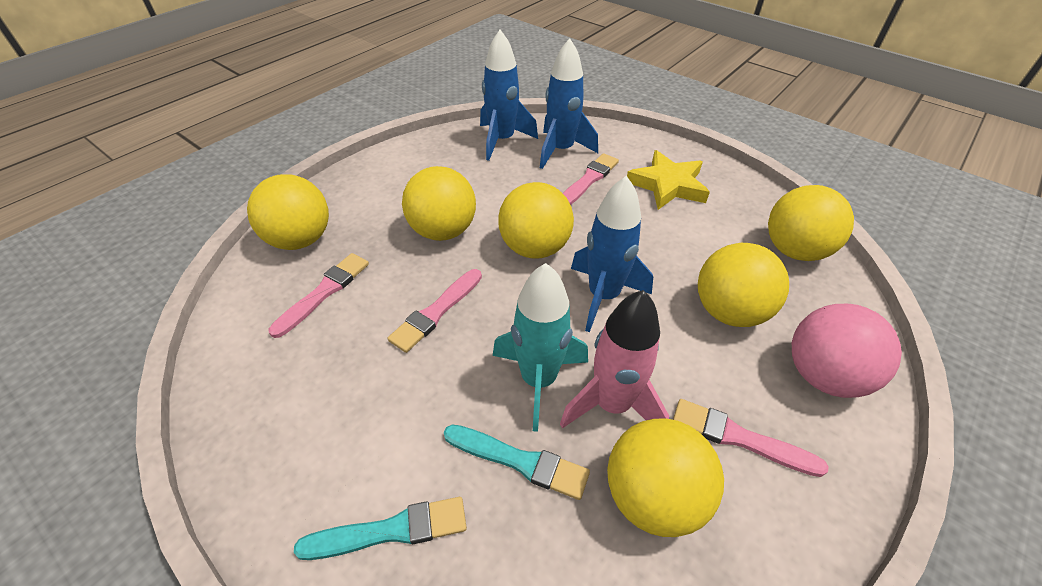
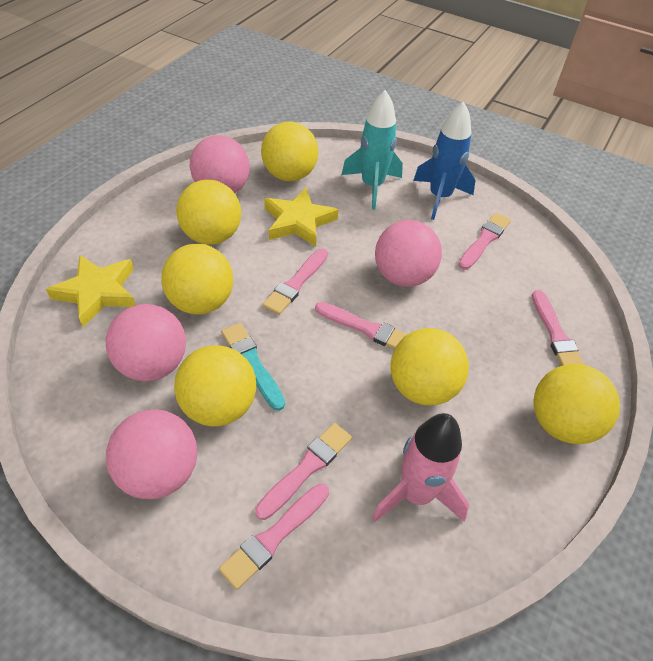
blue rocket: [480,30,538,161] [540,38,598,169] [571,176,653,332] = 3 -> [413,101,476,220] = 1
pink ball: [792,304,902,398] = 1 -> [106,304,186,381] [106,409,197,499] [190,135,250,193] [375,220,442,287] = 4
pink brush: [269,253,369,338] [387,269,482,353] [563,153,619,205] [673,399,829,477] = 4 -> [219,483,329,590] [255,423,352,520] [262,249,328,315] [315,302,408,349] [458,212,511,270] [532,290,584,366] = 6
turquoise brush: [294,497,467,560] [444,424,590,500] = 2 -> [221,323,285,411] = 1
yellow star: [627,150,710,210] = 1 -> [46,255,135,327] [264,188,338,247] = 2

